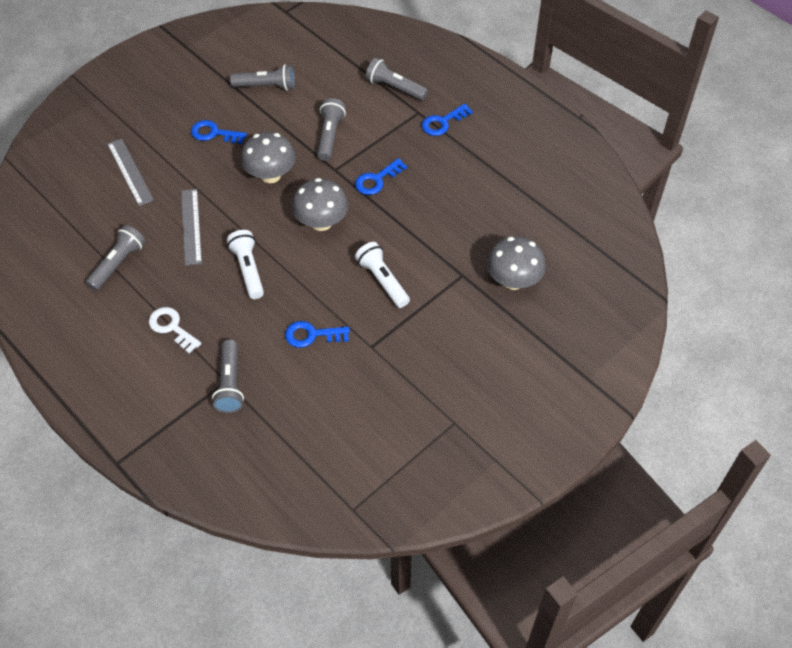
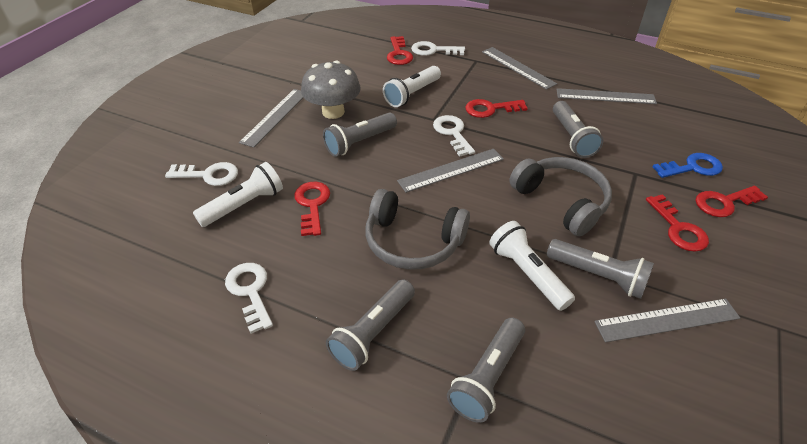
blue key: [191,120,247,144] [285,321,350,348] [355,158,407,195] [422,103,473,136] = 4 -> [653,153,723,178] = 1
grey headphones: none = 0 -> [366,189,470,270] [509,157,612,237] = 2
grey mushroom: [241,132,296,183] [292,178,348,231] [487,236,546,290] = 3 -> [301,61,361,119] = 1
grey ruler: [107,139,154,206] [181,189,202,266] = 2 -> [239,89,304,147] [397,149,504,193] [482,47,557,90] [557,88,657,104] [594,299,740,342] = 5
red key: none = 0 -> [294,182,330,236] [387,36,413,65] [465,99,528,118] [646,194,709,252] [696,186,768,217] = 5
white flashlight: [227,230,264,299] [355,242,410,308] = 2 -> [193,162,283,227] [383,66,441,107] [489,221,575,311] = 3
white key: [149,307,201,354] = 1 -> [165,162,238,186] [225,263,273,334] [411,41,465,56] [433,115,475,157] = 4

